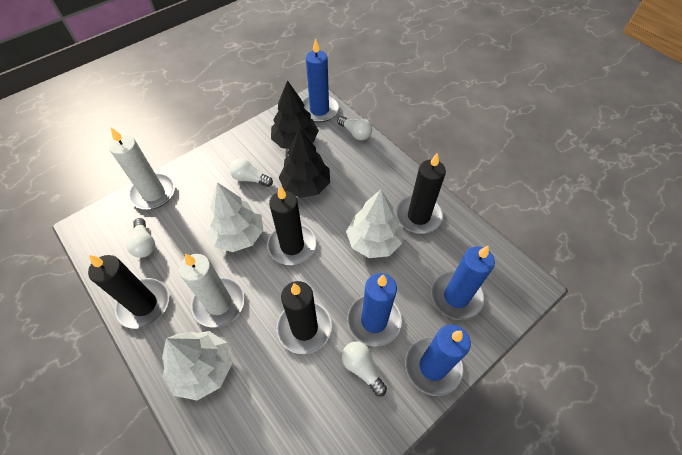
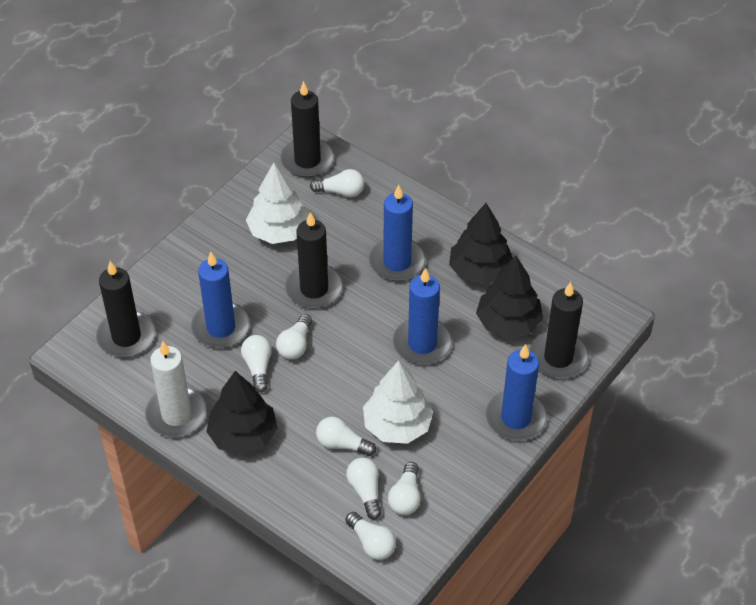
black tree: [271,80,319,149] [279,128,330,198] = 2 -> [206,371,278,455] [449,203,513,285] [476,256,543,338] = 3
white candle: [109,128,175,209] [179,254,245,328] = 2 -> [145,341,207,437] = 1
white light bulb: [126,218,155,258] [230,158,273,187] [337,116,372,140] [342,341,387,396] = 4 -> [241,335,272,392] [276,314,312,360] [310,169,364,197] [316,417,376,456] [345,512,396,560] [346,458,382,519] [388,462,421,515] = 7
white tree: [162,331,232,401] [207,183,263,252] [346,189,402,258] = 3 -> [246,162,309,244] [363,360,433,444] = 2

